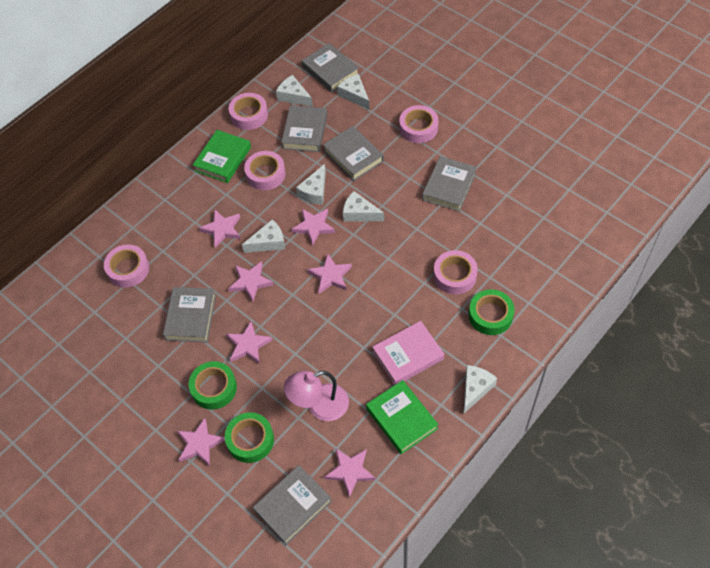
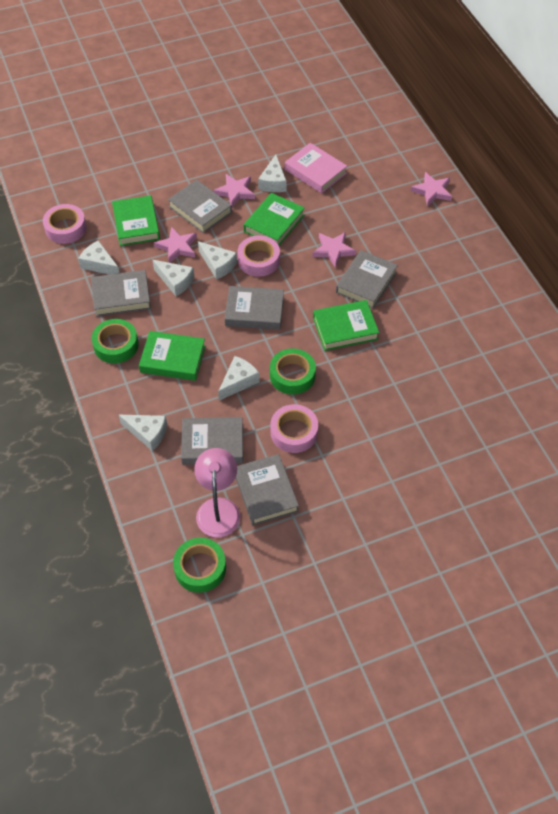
green book: [193,130,251,183] [366,380,438,454] = 2 -> [112,195,160,246] [139,331,206,381] [244,193,305,246] [313,300,379,351] = 4
pink star: [177,418,225,466] [199,209,240,248] [226,321,272,363] [228,261,274,302] [291,208,335,246] [307,254,352,294] [324,449,375,498] = 7 -> [154,227,197,263] [213,174,255,207] [312,232,356,268] [411,172,452,206] = 4
pink tape: [104,245,149,288] [229,93,268,130] [244,151,286,190] [399,105,438,143] [434,250,478,294] = 5 -> [43,204,87,244] [237,235,280,277] [270,404,318,453] = 3

